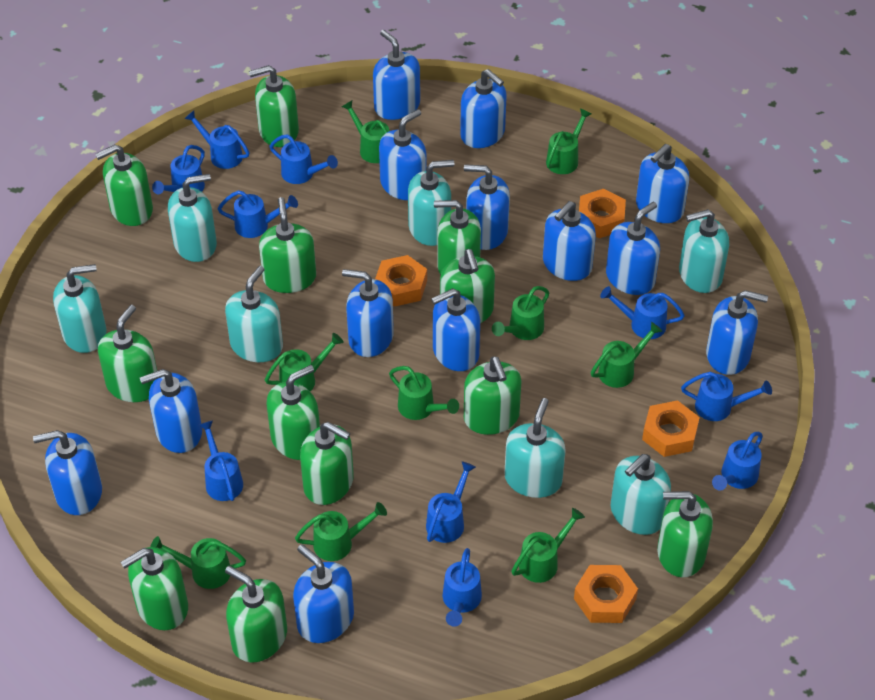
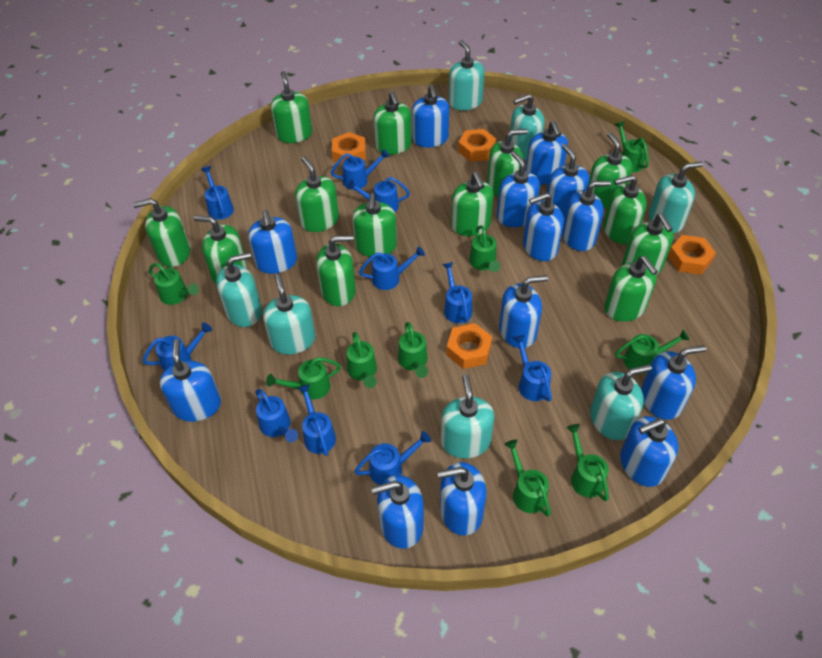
green soap dispenser: [95,144,153,226] [98,305,157,402] [121,547,188,630] [225,566,287,663] [249,65,299,147] [259,197,316,293] [266,365,320,460] [300,422,354,505] [434,200,481,275] [440,249,495,323] [464,356,522,435] [657,491,713,577] = 12 -> [133,198,190,267] [194,215,247,283] [271,71,312,143] [295,156,339,232] [316,235,356,306] [352,193,397,257] [373,91,412,155] [451,172,494,236] [487,129,528,197] [588,132,633,208] [603,175,647,244] [604,256,658,322] [622,214,674,275] = 13

